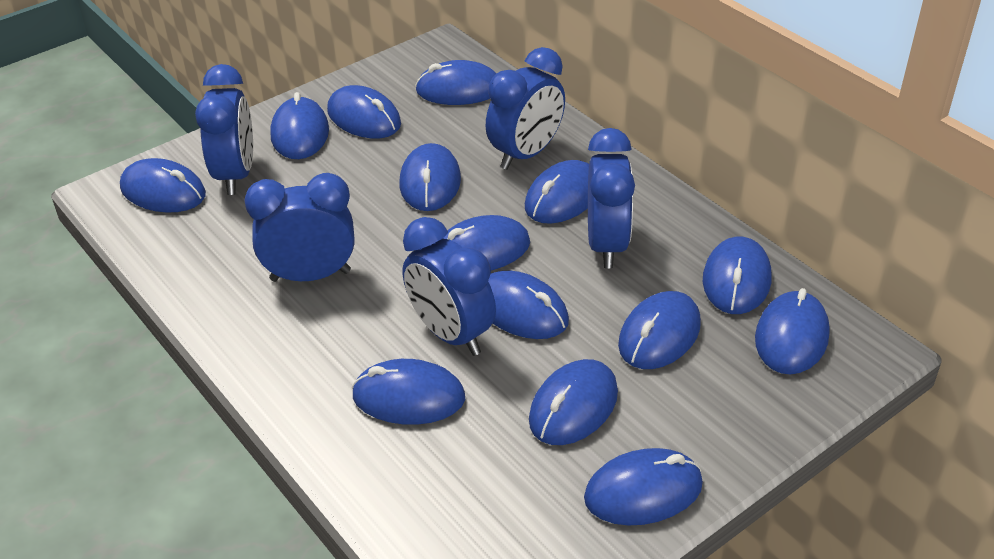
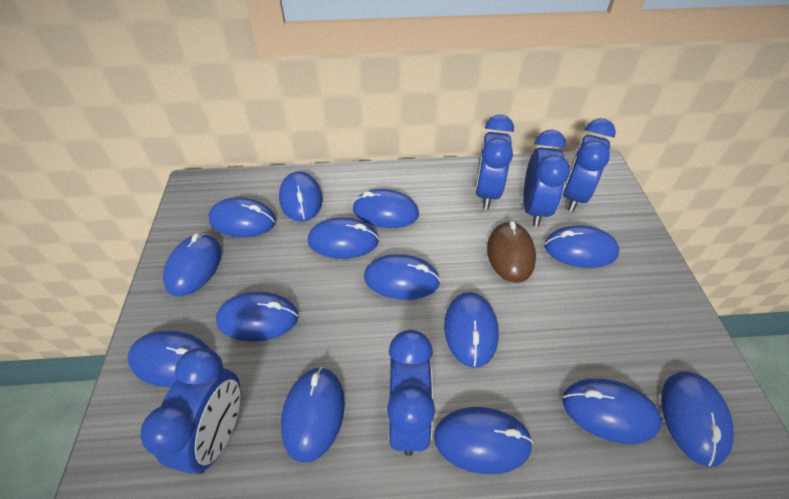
brown mouse: none = 0 -> [487,221,536,283] = 1

